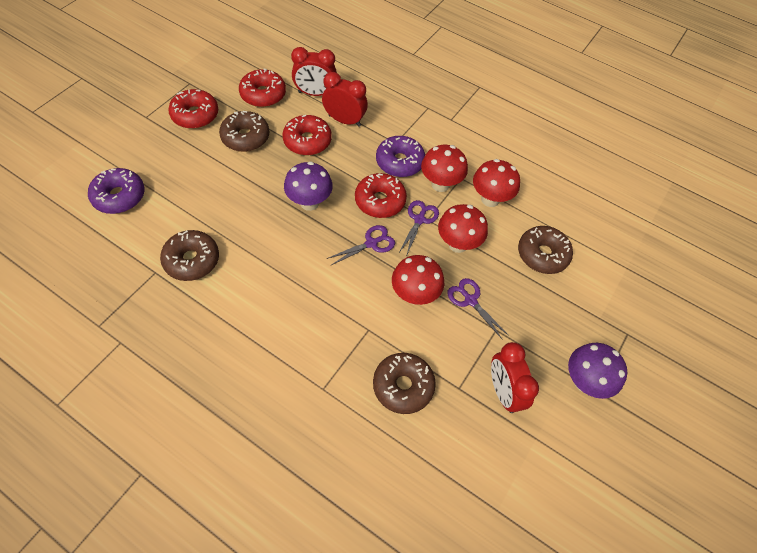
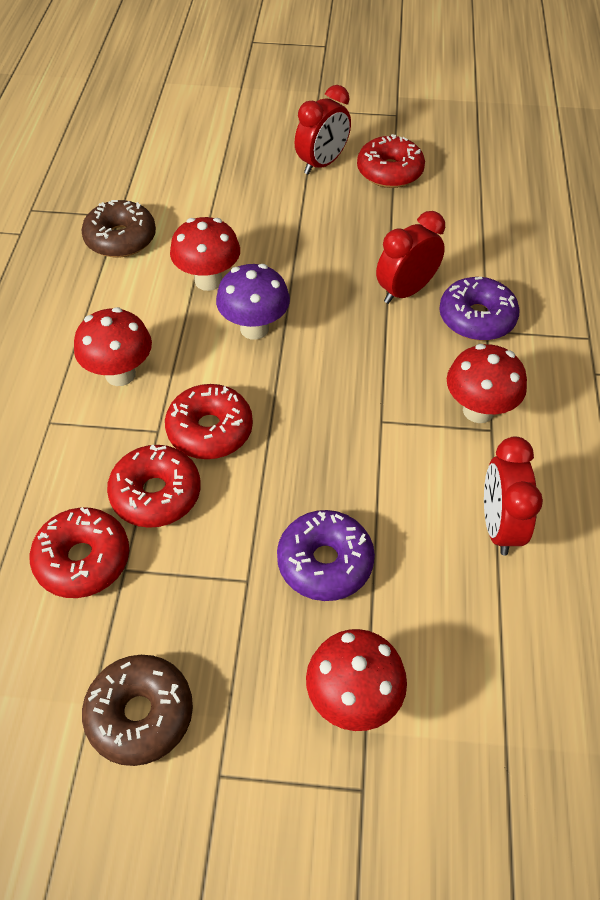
brown donut: [160,230,219,281] [219,111,269,152] [373,353,436,414] [518,226,573,274] = 4 -> [81,200,156,258] [82,655,193,766] = 2
purple mushroom: [284,162,333,211] [568,343,627,399] = 2 -> [216,264,290,340] = 1
purple scissors: [327,225,395,265] [399,200,439,254] [447,278,509,340] = 3 -> none = 0

